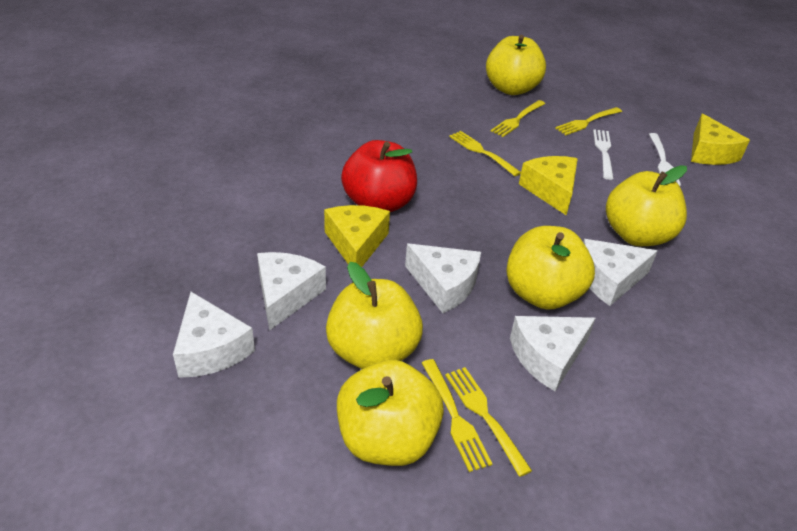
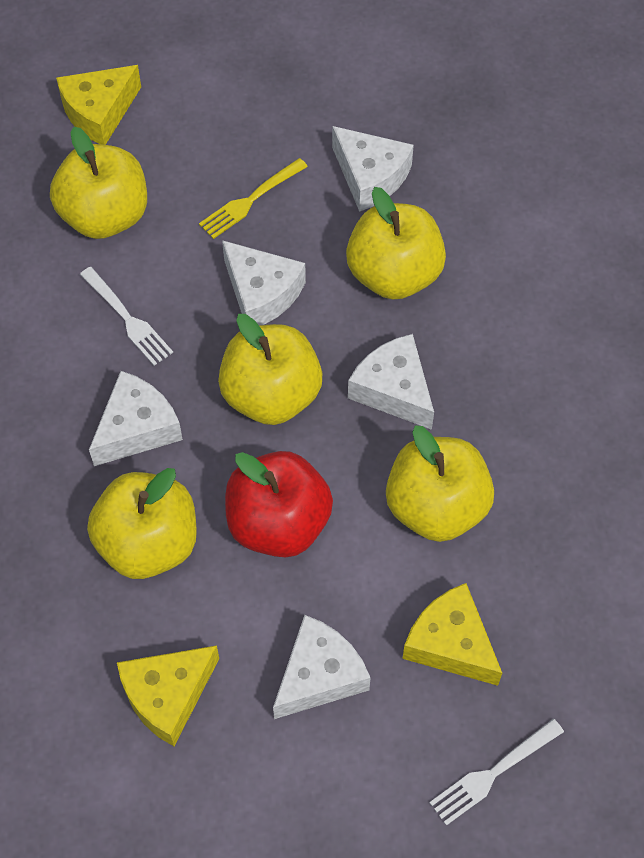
yellow fork: [422,359,493,472] [445,367,532,477] [449,131,521,176] [491,100,545,137] [555,107,622,135] = 5 -> [199,158,308,239] = 1

